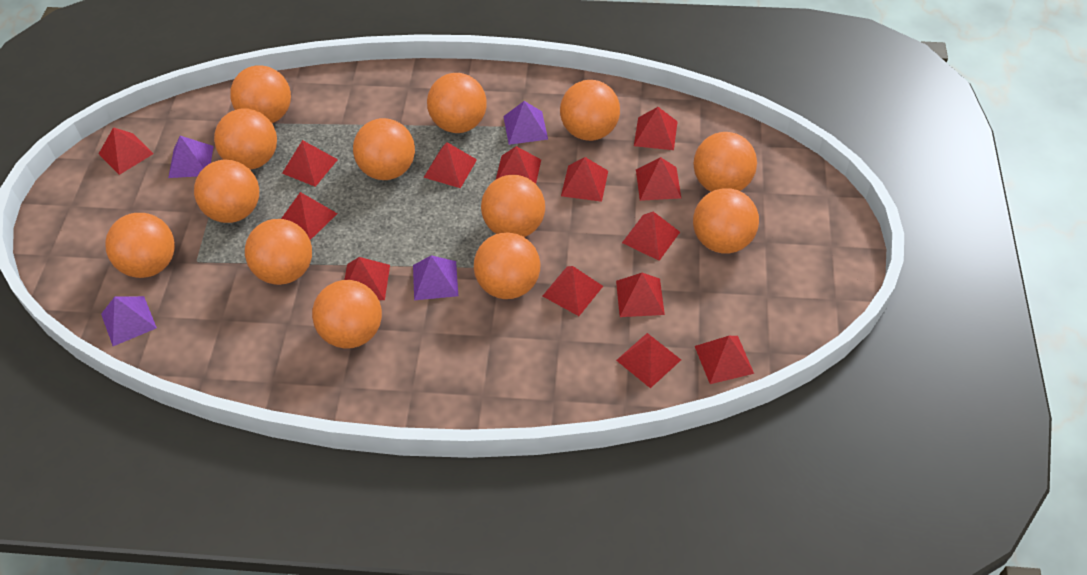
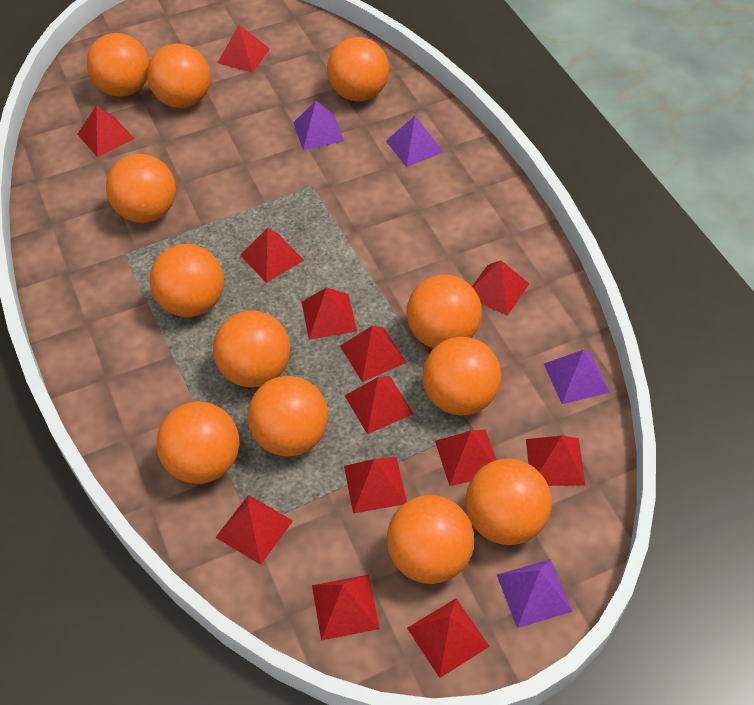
orange ball: [105,213,175,278] [194,160,259,223] [214,108,277,170] [230,65,291,123] [245,219,312,285] [312,280,382,349] [353,118,415,180] [427,73,487,133] [474,232,540,299] [481,175,545,237] [560,80,620,141] [693,132,757,192] [693,188,759,254] = 13 -> [86,33,149,97] [106,154,176,223] [147,44,210,108] [150,244,224,317] [156,402,240,484] [213,311,290,387] [247,376,328,456] [327,37,389,101] [387,495,474,584] [406,275,482,348] [422,337,501,416] [465,459,552,545] = 12
red pyramid: [99,127,154,175] [281,192,338,240] [282,140,338,187] [344,257,390,300] [423,142,477,188] [496,146,541,184] [543,266,603,316] [561,157,608,202] [616,273,665,317] [616,333,681,388] [622,211,680,261] [634,107,678,150] [636,157,681,201] [695,336,754,384] = 14 -> [77,106,134,157] [215,495,293,565] [217,25,270,73] [240,228,304,283] [302,287,357,340] [312,575,380,640] [340,326,407,382] [344,376,413,434] [344,457,407,514] [407,598,490,678] [435,429,496,486] [472,260,530,316] [526,436,585,486] = 13

